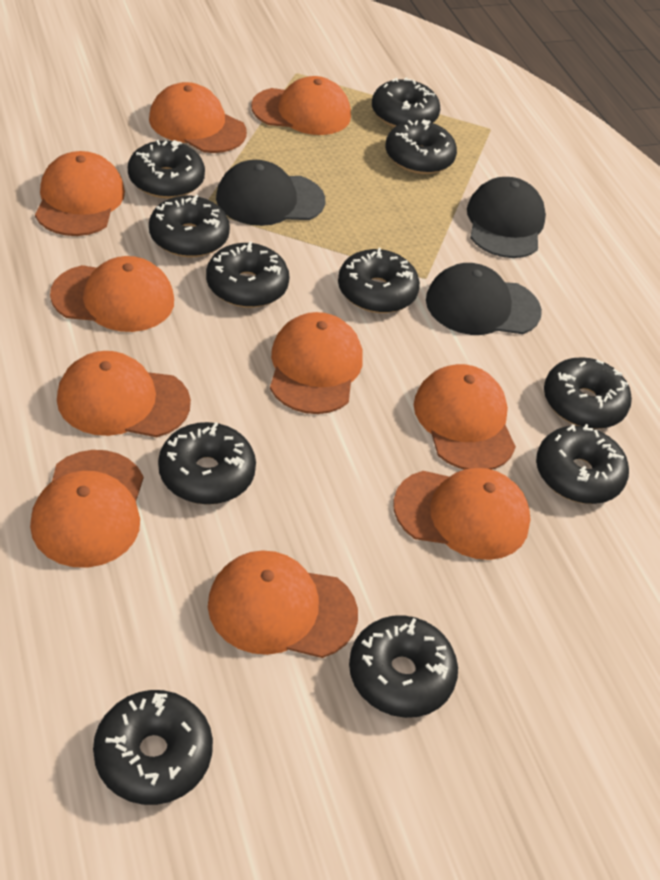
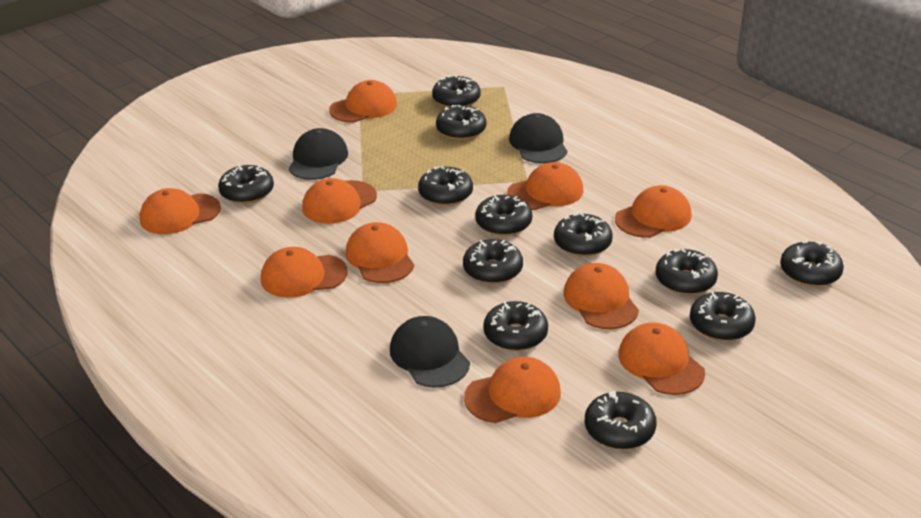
black donut: [93,690,213,805] [128,140,205,199] [149,195,230,257] [158,422,256,505] [206,241,290,308] [338,248,420,313] [349,615,458,718] [372,77,440,127] [385,119,457,174] [536,424,629,504] [544,357,632,429] = 11 -> [218,165,274,204] [418,166,473,206] [432,75,481,108] [436,105,486,140] [463,239,523,284] [475,194,532,236] [483,301,548,351] [554,213,613,257] [585,391,657,450] [656,249,718,295] [690,292,756,341] [780,241,844,287] = 12

